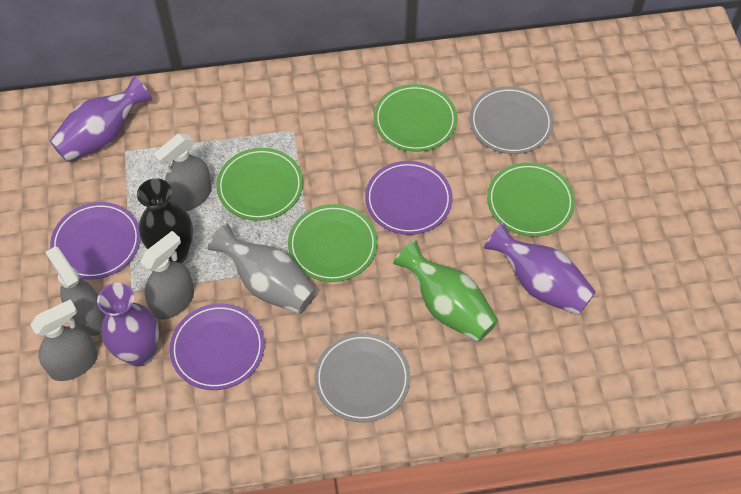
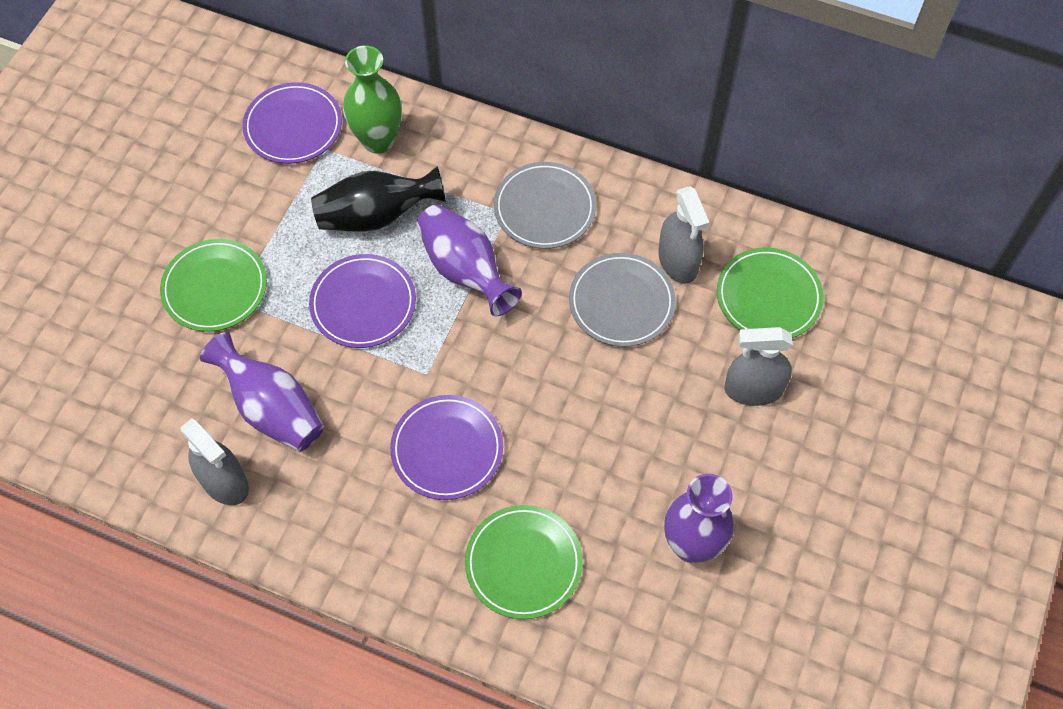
green plate: [216,148,303,221] [288,204,378,282] [374,84,457,152] [487,162,575,237] = 4 -> [160,239,267,332] [465,505,583,619] [717,247,824,338] = 3
grey spray bottle: [30,299,98,381] [45,246,106,336] [141,231,194,320] [153,134,212,211] = 4 -> [181,418,249,505] [658,186,709,284] [724,327,793,406] = 3
grey vase: [208,223,317,314] = 1 -> none = 0

